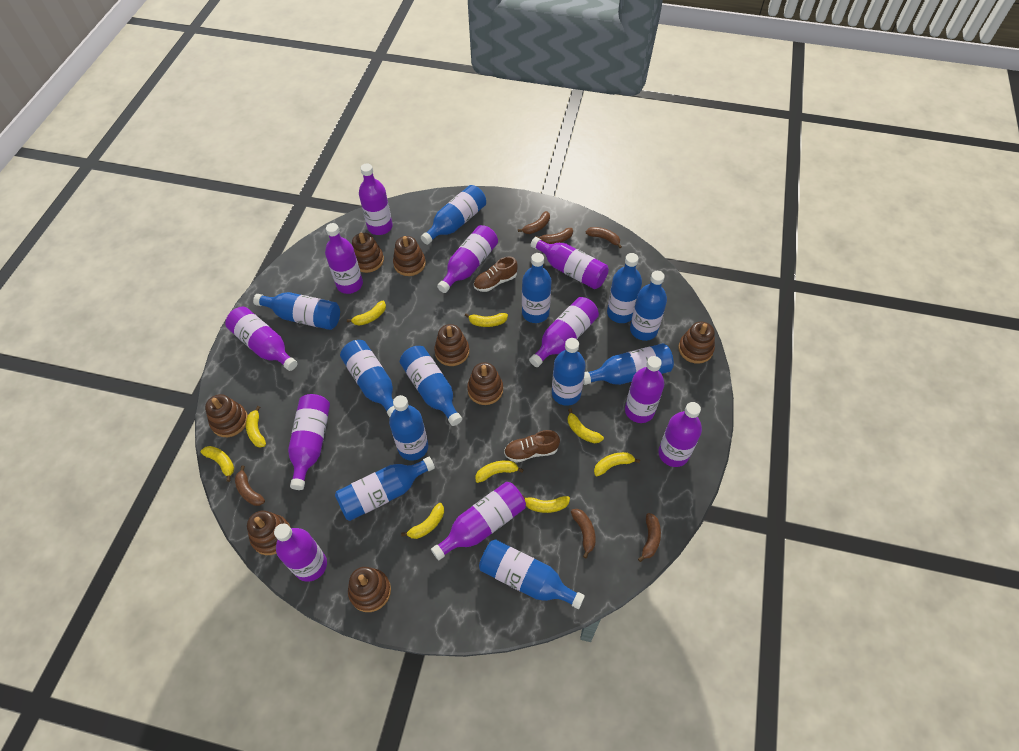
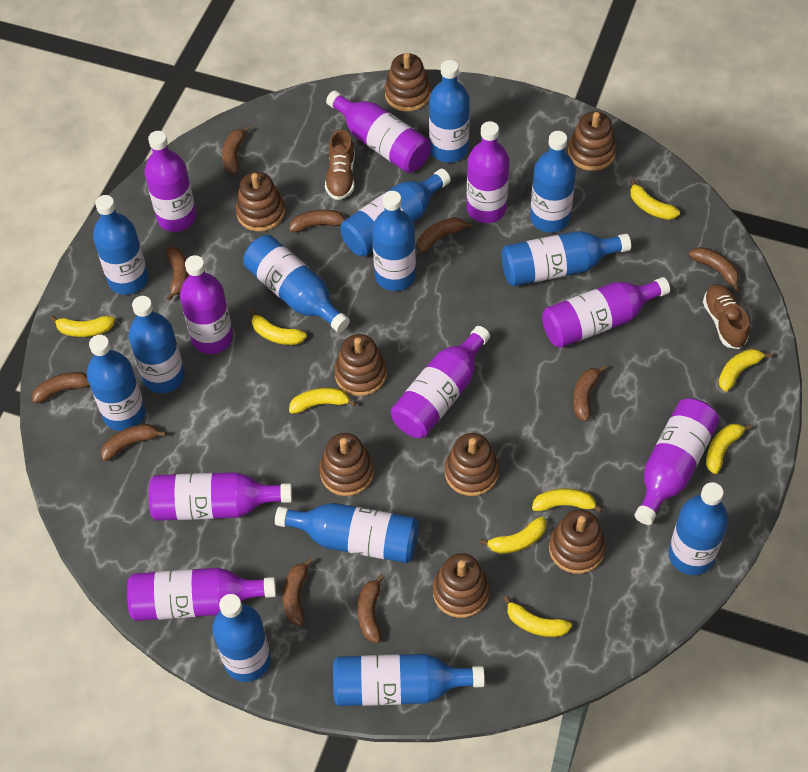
blue bottle: [253,292,340,330] [335,457,435,521] [340,340,395,417] [389,395,428,461] [400,346,462,426] [421,185,486,245] [479,539,585,609] [522,253,552,323] [552,338,586,406] [583,343,674,385] [607,253,642,323] [630,271,667,341] = 12 -> [87,335,146,431] [93,195,148,295] [128,296,185,393] [212,594,271,682] [243,235,350,332] [275,503,419,563] [333,654,485,706] [340,169,451,257] [372,191,416,291] [429,60,470,163] [501,231,631,286] [530,131,576,233] [669,482,728,575] = 13
brown banana: [235,465,265,506] [518,211,550,234] [535,228,573,244] [571,509,596,558] [586,227,622,248] [638,513,661,562] = 6 -> [32,372,90,403] [101,424,166,461] [167,247,189,301] [222,126,251,174] [283,558,313,626] [289,210,345,232] [358,574,385,643] [417,217,473,253] [573,365,606,421] [689,247,739,292] = 10
purple bottle: [225,306,297,371] [274,523,327,582] [288,394,330,490] [325,223,363,294] [359,163,393,235] [431,482,526,560] [437,225,498,293] [529,297,599,367] [531,237,609,289] [625,356,664,423] [658,402,702,467] = 11 -> [127,568,276,621] [144,131,197,232] [149,472,292,521] [180,255,233,354] [326,90,431,173] [391,326,490,438] [467,121,509,223] [542,277,670,348] [635,398,719,525] = 9

